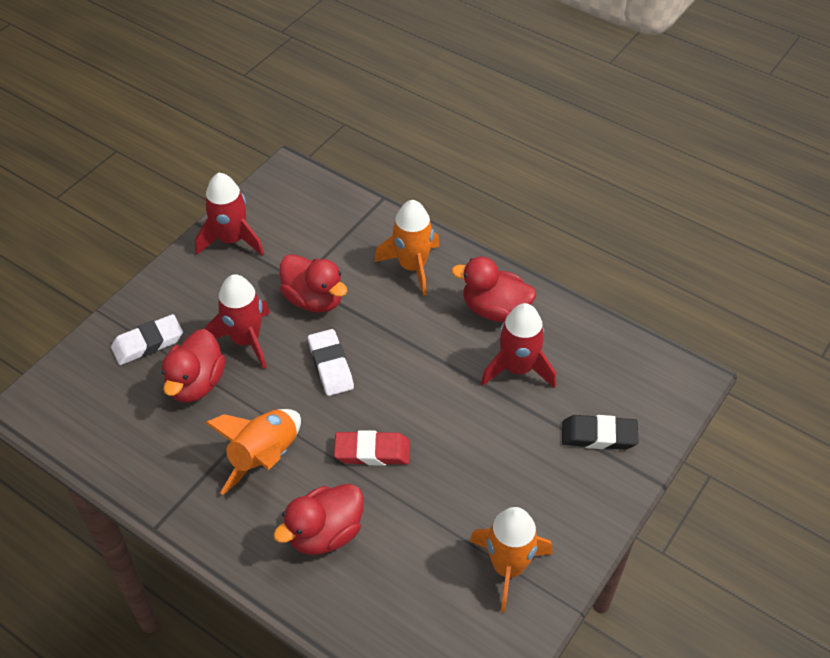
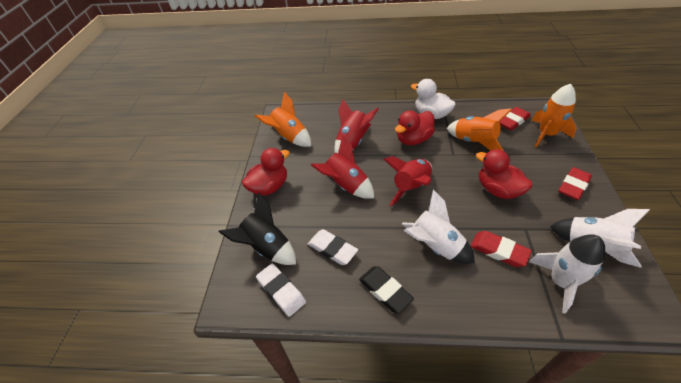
black rocket: none = 0 -> [219,193,296,265] = 1
red duck: [162,329,226,403] [273,484,364,555] [280,254,347,313] [451,257,536,322] = 4 -> [242,148,290,196] [395,110,435,145] [476,149,533,199] = 3
red eraser: [334,430,410,465] = 1 -> [471,231,532,267] [499,107,531,131] [558,167,592,200] = 3
white duck: none = 0 -> [411,79,455,119] = 1
white rocket: none = 0 -> [402,189,475,264] [529,235,605,314] [550,209,650,268] = 3

